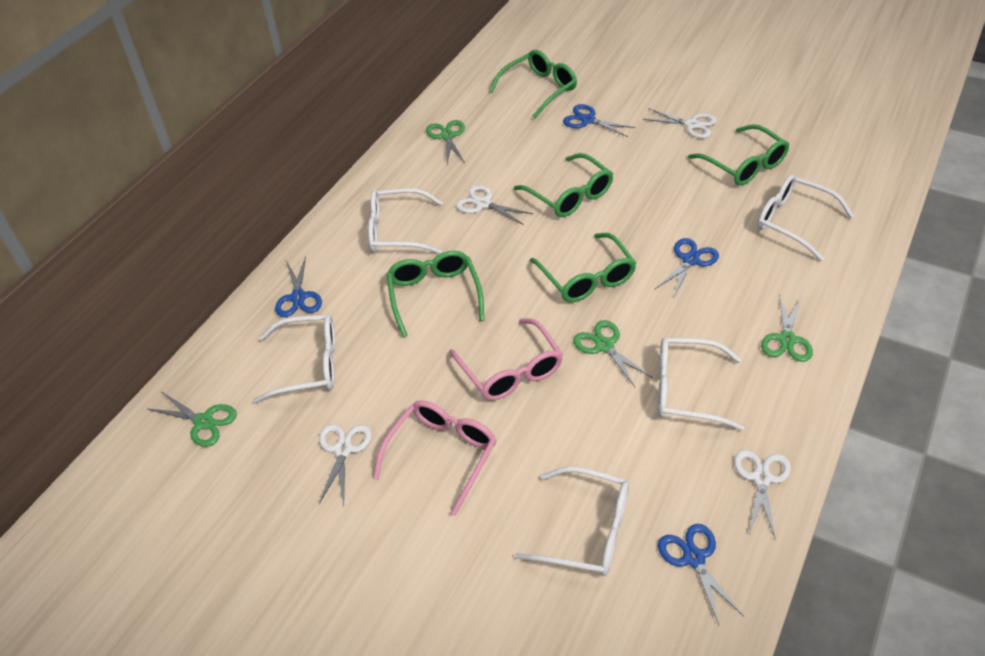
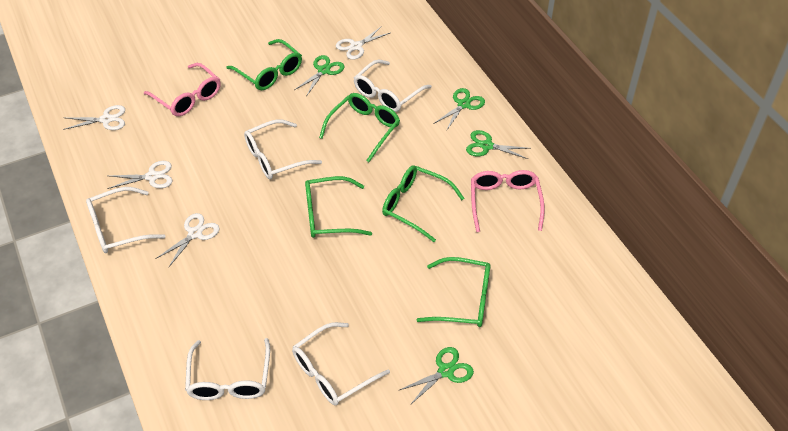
blue scissors: [275,256,322,317] [563,104,635,137] [655,238,719,297] [658,524,744,625] = 4 -> none = 0

